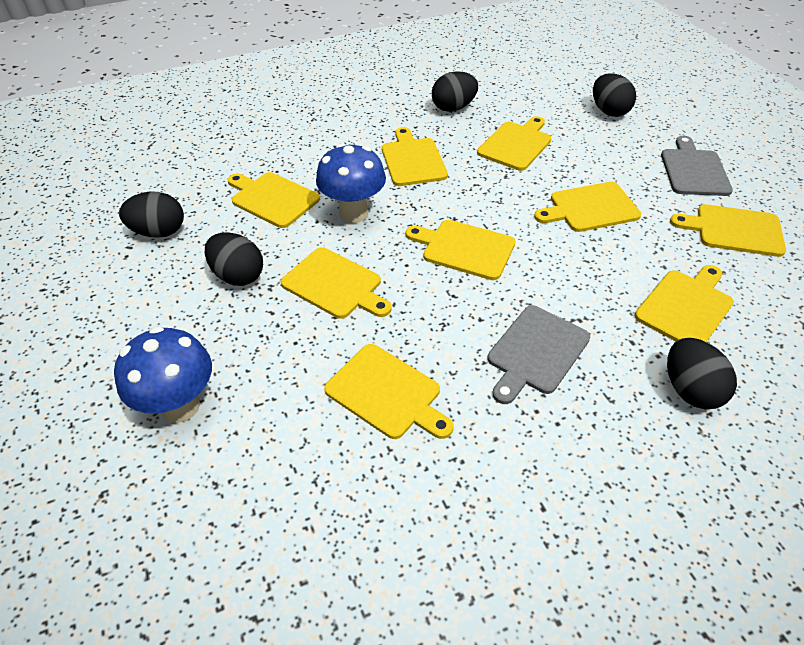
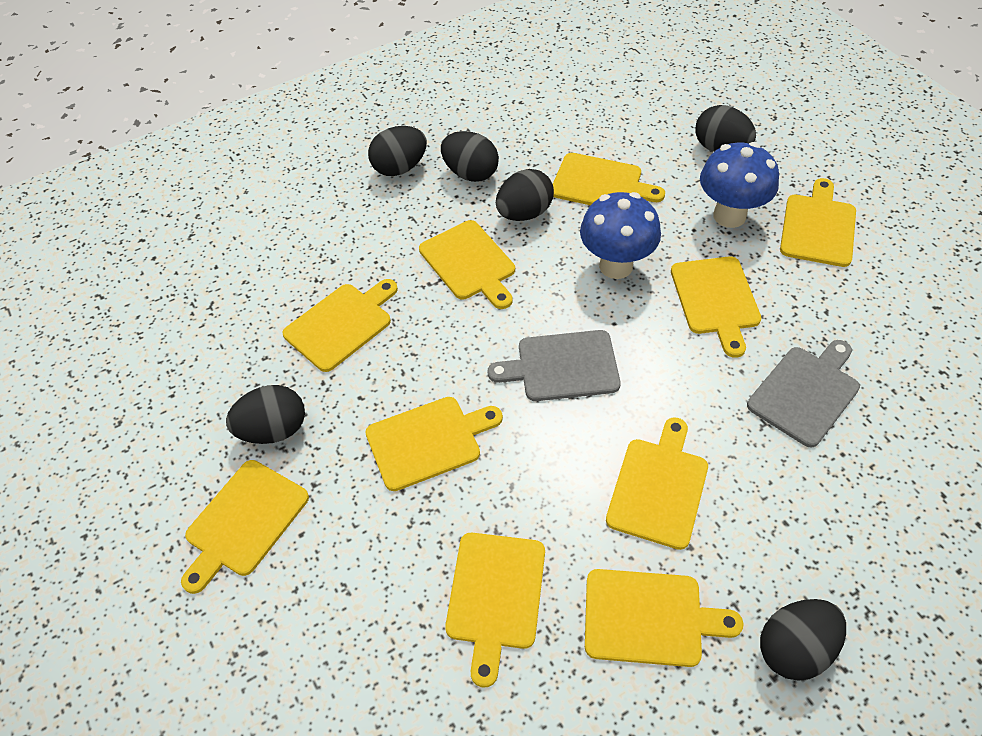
black egg: [119,191,184,237] [205,232,263,286] [432,71,478,112] [593,73,636,117] [667,338,737,409] = 5 -> [226,385,305,444] [368,126,427,176] [441,131,499,182] [496,169,554,221] [695,105,756,152] [760,599,846,681] = 6
yellow cutting board: [227,172,320,228] [281,247,392,319] [324,344,453,439] [382,127,448,186] [405,220,515,280] [477,116,551,171] [534,182,641,232] [635,265,734,342] [670,204,786,257] = 9 -> [181,460,309,594] [283,279,398,372] [365,397,503,491] [419,220,515,309] [445,533,545,687] [553,153,665,205] [585,569,744,667] [606,417,708,550] [671,256,762,358] [780,178,856,267] = 10

